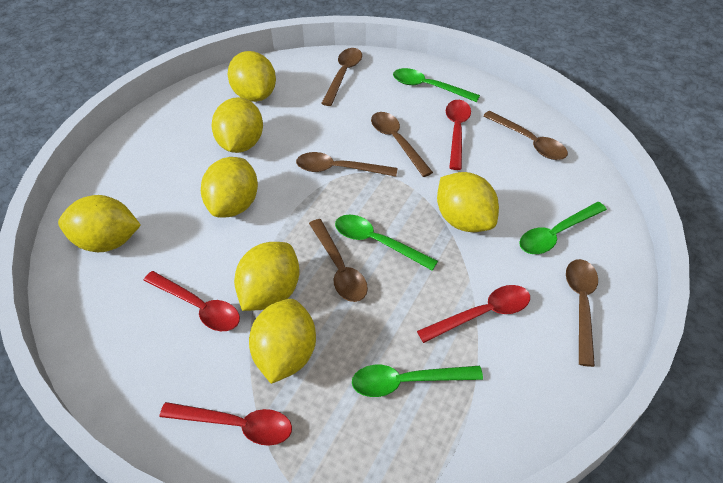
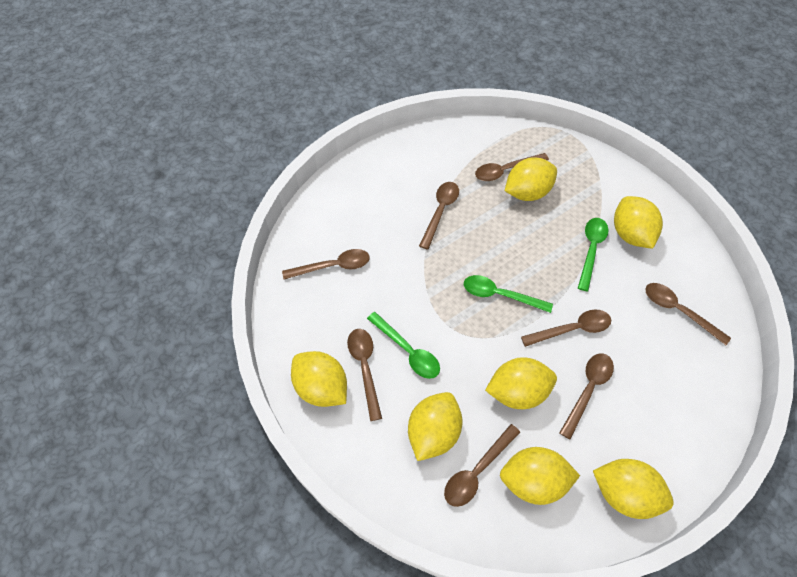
brown spoon: [296,152,397,177] [309,219,368,302] [321,48,362,106] [371,112,433,177] [483,111,568,160] [566,259,598,367] = 6 -> [282,249,370,280] [347,329,382,421] [419,182,459,250] [444,424,520,507] [475,153,549,181] [521,309,611,347] [559,353,614,440] [645,283,731,345] = 8
green spoon: [335,215,438,271] [352,365,483,397] [393,68,480,102] [519,202,607,254] = 4 -> [367,312,440,379] [464,275,553,313] [578,218,608,291] = 3
red spoon: [143,271,240,331] [160,402,292,446] [417,285,530,343] [446,100,471,170] = 4 -> none = 0

